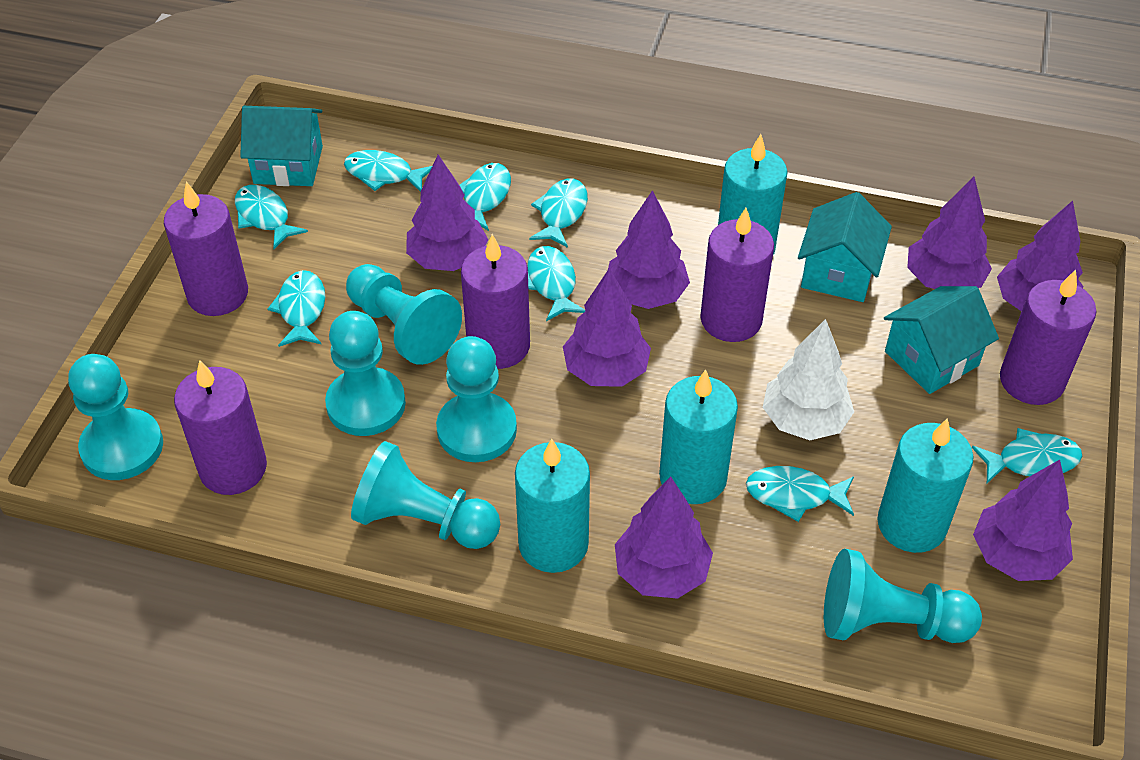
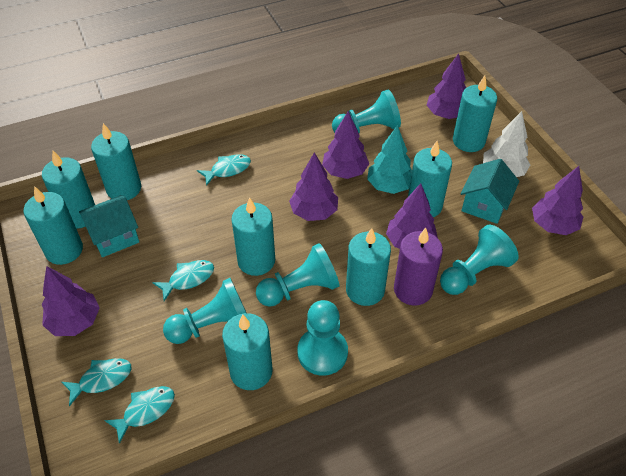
purple candle: [164,181,248,316] [174,360,267,495] [461,234,530,369] [700,208,774,342] [1000,270,1097,405] = 5 -> [394,228,443,306] = 1
purple tree: [406,155,488,271] [563,268,651,387] [608,190,690,309] [615,476,713,599] [907,177,992,289] [973,460,1073,581] [997,201,1083,312] = 7 -> [42,266,100,336] [289,152,338,221] [322,111,369,179] [386,183,438,249] [427,53,466,119] [532,166,583,235] = 6
turquoise candle: [515,439,590,573] [659,369,738,504] [718,134,788,255] [877,418,974,553] = 4 -> [23,186,83,265] [42,151,95,229] [91,123,141,200] [222,313,273,390] [231,197,275,276] [346,228,391,306] [408,141,452,217] [453,75,497,152] = 8
turquoise fish: [235,185,308,249] [268,270,325,347] [344,150,432,192] [460,163,511,231] [527,246,585,321] [529,178,588,248] [746,466,854,522] [972,428,1082,483] = 8 -> [61,358,132,406] [104,386,175,444] [153,260,214,301] [197,154,251,186] = 4
turquoise house: [240,106,323,186] [798,192,892,302] [884,286,999,394] = 3 -> [79,195,139,257] [461,159,519,224] = 2
turquoise pawn: [68,354,163,480] [325,311,406,436] [346,264,462,365] [351,441,500,549] [436,336,517,462] [824,549,982,643] = 6 -> [163,278,246,344] [256,243,340,307] [297,300,348,376] [332,90,401,133] [440,225,519,295] = 5
turquoise tree: none = 0 -> [367,125,412,194] = 1

